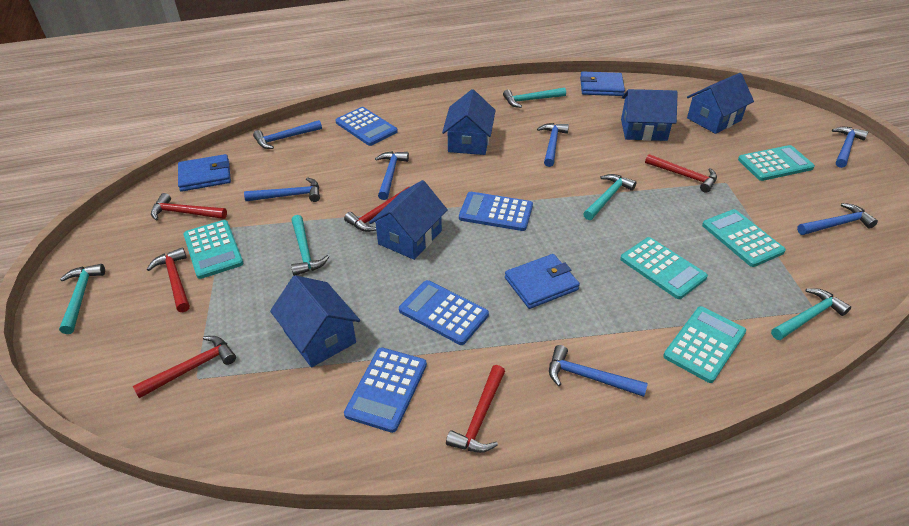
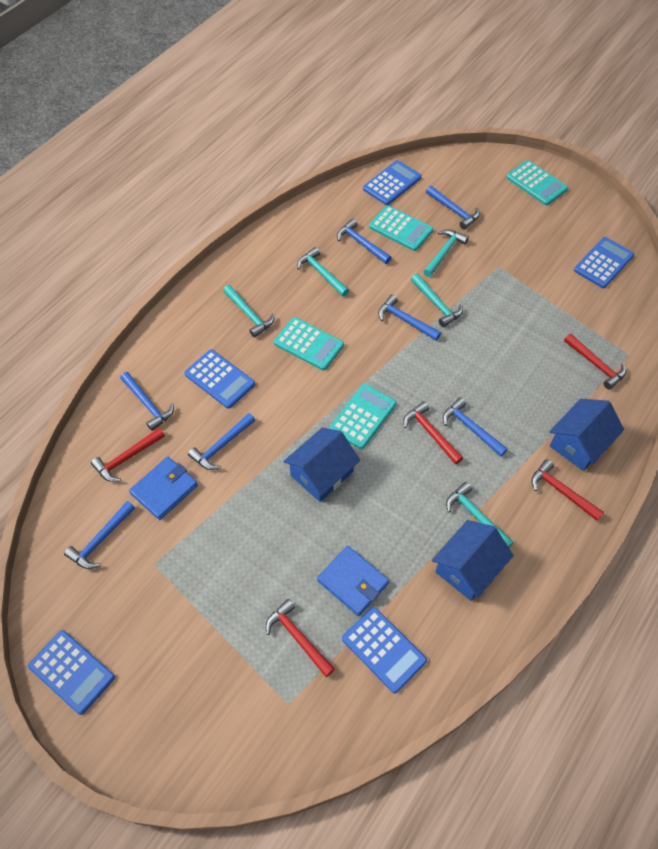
blue calculator: [336,107,398,146] [344,347,427,433] [399,280,489,345] [459,192,533,231] = 4 -> [28,630,115,715] [184,349,255,409] [342,607,427,693] [363,160,422,205] [574,237,634,288] = 5
blue house: [270,275,360,368] [369,180,448,260] [442,89,496,155] [621,89,678,141] [687,73,754,134] = 5 -> [283,428,360,502] [432,520,514,601] [549,399,624,471] = 3
blue wallet: [178,154,231,192] [505,254,580,309] [580,71,625,96] = 3 -> [129,457,198,520] [317,546,389,616] = 2
red hammer: [133,336,236,398] [147,247,190,312] [151,193,227,221] [344,187,409,232] [446,365,505,453] [645,154,717,193] = 6 -> [91,428,165,482] [266,599,335,677] [403,401,463,465] [531,459,604,521] [564,334,626,390] = 5
turquoise calculator: [183,220,244,279] [620,237,708,299] [663,306,746,383] [702,209,786,267] [738,145,815,181] = 5 -> [274,317,344,370] [329,384,396,449] [369,205,433,251] [506,160,568,205] = 4

